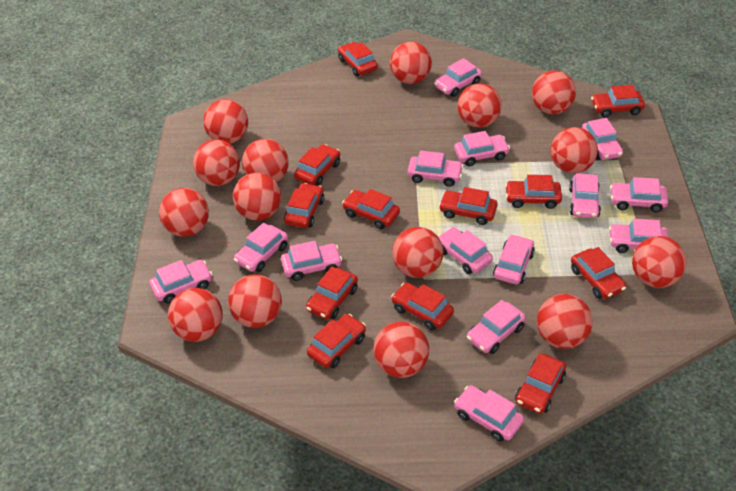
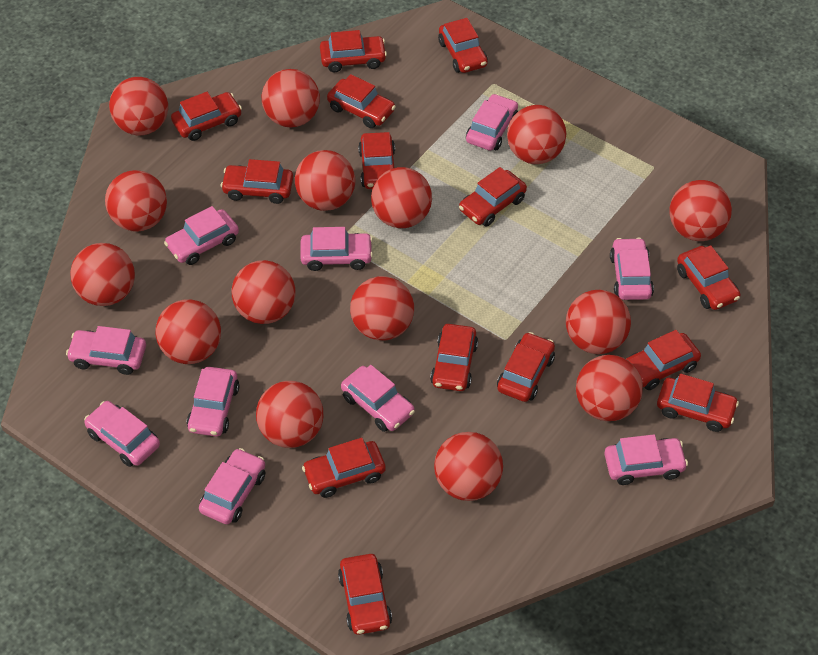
pink car: [149,260,212,304] [234,223,288,272] [281,241,342,281] [408,151,463,187] [434,58,482,97] [438,227,493,274] [454,131,510,166] [454,385,524,442] [467,300,526,354] [493,234,535,284] [569,173,601,218] [582,118,623,160] [609,219,669,253] [610,177,668,212] = 14 -> [66,326,146,375] [84,401,160,467] [164,206,239,265] [187,367,239,437] [199,448,265,524] [300,227,373,271] [341,365,415,432] [466,94,518,151] [604,435,688,485] [610,238,654,300] = 10
red car: [284,183,324,228] [294,144,340,186] [306,267,358,319] [307,314,366,368] [338,42,378,76] [342,189,400,229] [391,282,454,330] [439,187,497,225] [505,175,562,209] [515,354,566,414] [571,247,626,299] [591,85,645,118] = 12 -> [171,92,242,141] [221,159,293,204] [302,438,386,498] [320,30,387,72] [327,74,396,128] [338,554,392,635] [358,132,395,189] [430,324,478,391] [438,18,488,73] [459,167,527,226] [497,332,555,402] [626,330,701,390] [657,374,739,432] [677,245,740,310] = 14

